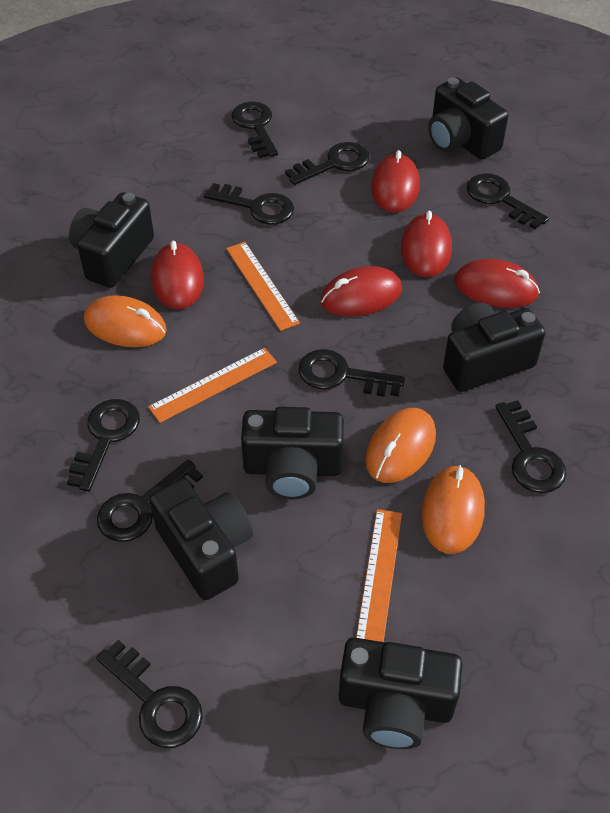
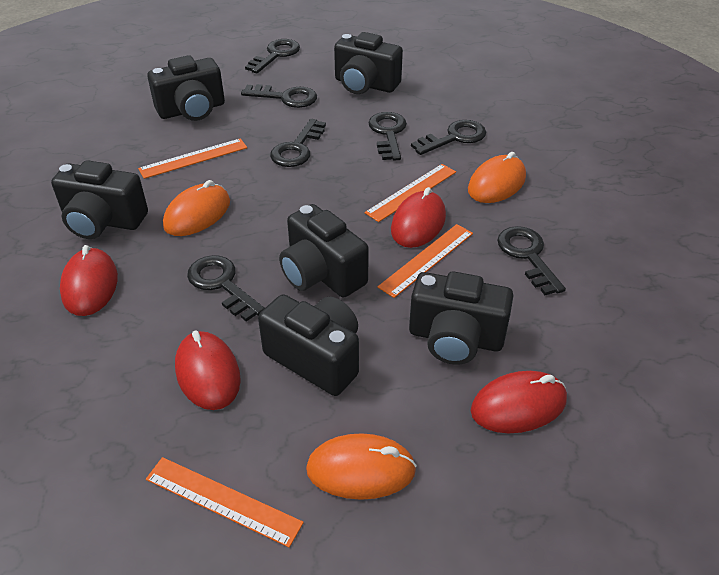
black key: [67,399,140,492] [96,640,203,748] [97,460,203,542] [204,183,294,225] [232,102,278,158] [285,142,370,185] [298,349,405,397] [466,173,549,229] [495,400,566,493] = 9 -> [187,255,265,322] [241,84,317,108] [245,39,300,74] [270,119,326,167] [368,112,407,161] [411,120,486,155] [497,226,566,295] = 7
orange ruler: [148,348,277,423] [226,242,300,331] [356,509,402,642] = 3 -> [138,138,247,179] [146,457,304,548] [364,164,456,222] [378,224,473,298] = 4
red mouse: [151,241,204,309] [321,266,402,317] [371,150,420,213] [401,211,452,277] [455,259,540,308] = 5 -> [60,245,118,316] [175,330,241,410] [391,187,446,248] [471,371,567,433] = 4

